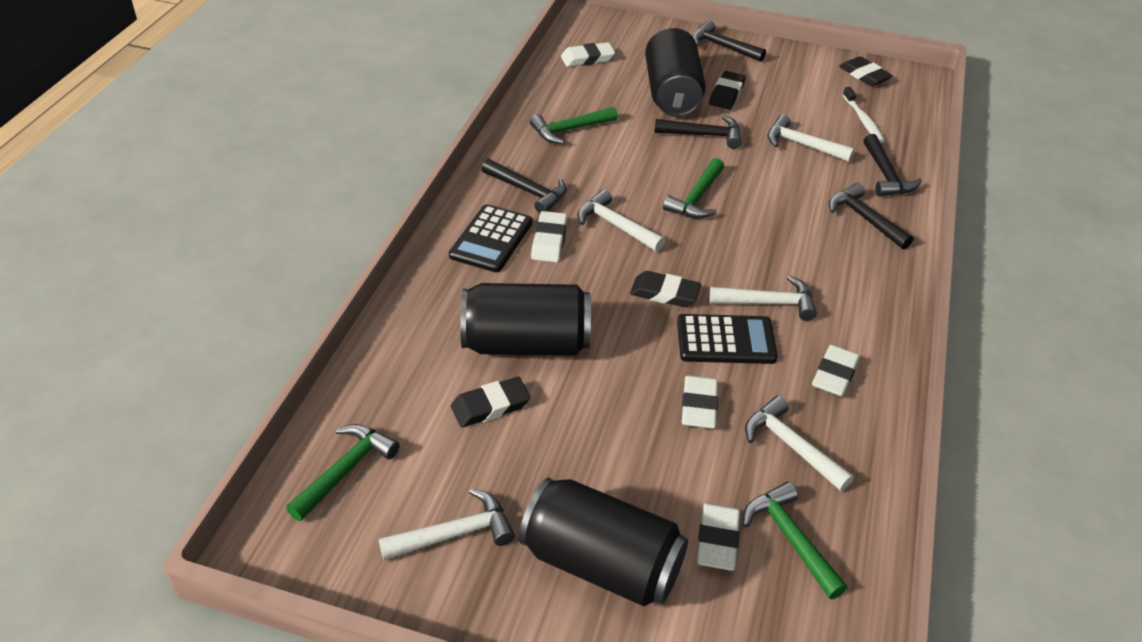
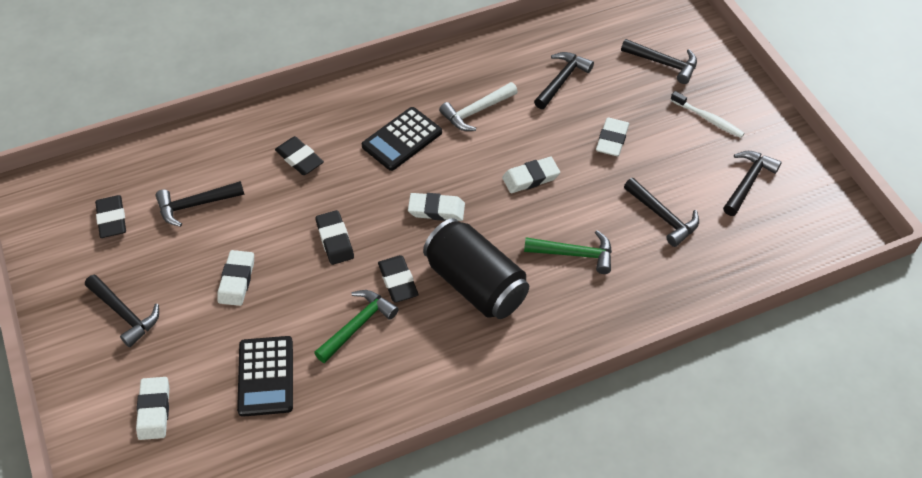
black can: [460,283,591,356] [519,478,688,606] [645,28,706,117] = 3 -> [423,218,529,319] = 1
black hammer: [482,159,567,213] [654,115,741,149] [692,20,766,62] [829,183,914,249] [864,134,922,196] = 5 -> [85,274,159,347] [156,181,245,227] [534,52,594,109] [621,39,697,84] [624,178,699,247] [723,151,782,216] = 6
green hammer: [286,424,400,521] [530,107,618,144] [663,158,724,218] [743,482,847,599] = 4 -> [314,290,399,363] [524,230,612,274] = 2
white hammer: [379,488,515,560] [578,189,665,252] [709,276,817,321] [745,396,854,491] [767,115,854,162] = 5 -> [439,82,518,131] = 1

